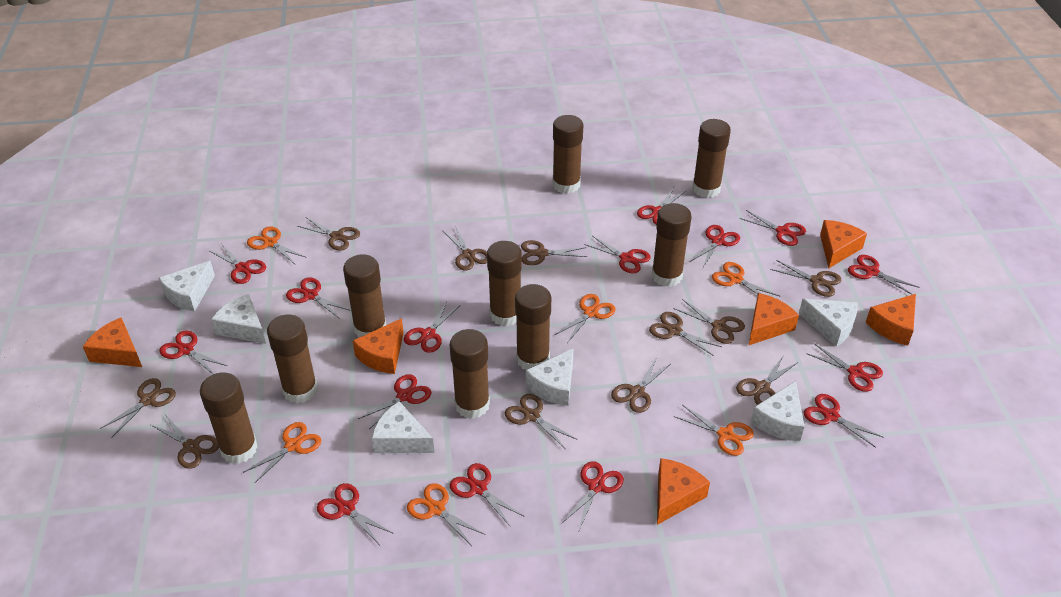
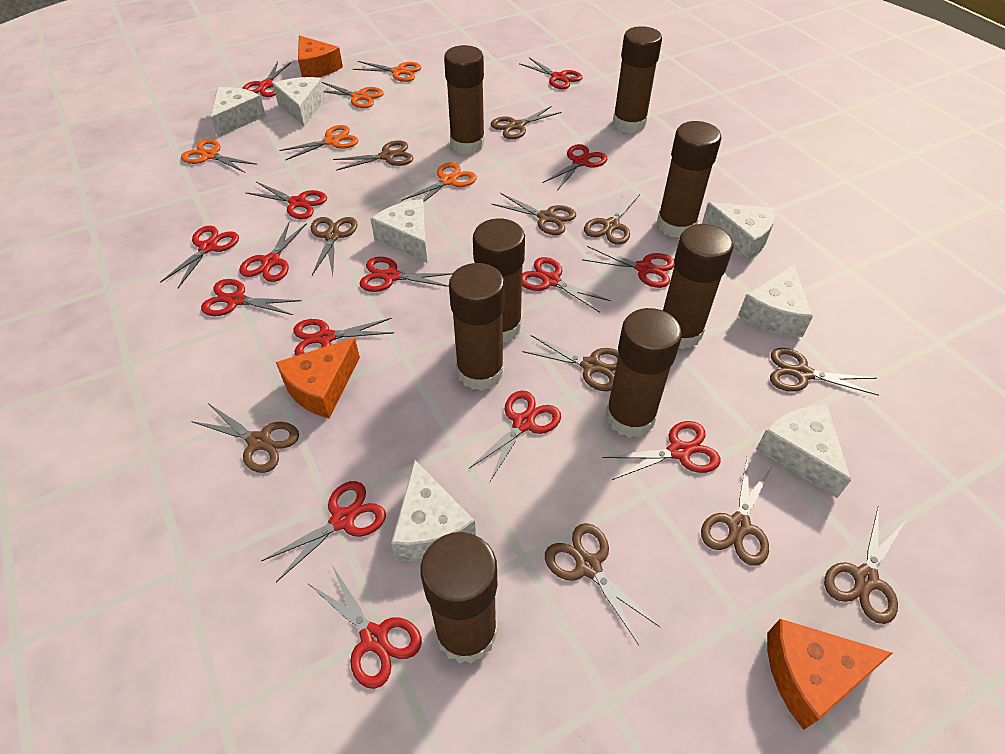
brown glue stick: [200,372,258,464] [267,314,317,403] [343,254,386,338] [450,329,490,419] [487,241,522,326] [515,284,551,370] [552,115,583,194] [652,203,692,287] [692,119,731,198] = 9 -> [420,532,497,664] [444,45,485,154] [449,263,505,391] [473,218,525,342] [605,308,682,438] [613,26,662,133] [657,121,722,238] [663,224,733,349] = 8
orange cheese: [83,317,142,367] [353,318,404,374] [657,458,710,525] [749,293,799,345] [820,220,867,268] [866,294,916,346] = 6 -> [276,338,360,419] [298,36,343,77] [767,619,892,730] = 3
orange scissors: [243,422,321,484] [247,227,307,264] [407,483,485,546] [555,294,616,343] [674,405,754,456] [712,262,781,297] = 6 -> [181,139,257,173] [279,125,359,161] [322,82,384,108] [353,61,421,82] [401,162,477,202] = 5
white cheese: [159,261,215,312] [211,294,266,344] [372,401,434,453] [526,348,574,406] [751,381,805,441] [799,299,858,347] = 6 -> [211,87,266,138] [273,77,325,127] [371,199,428,264] [391,460,476,561] [702,202,776,261] [738,265,813,337] [756,405,851,498] = 7

